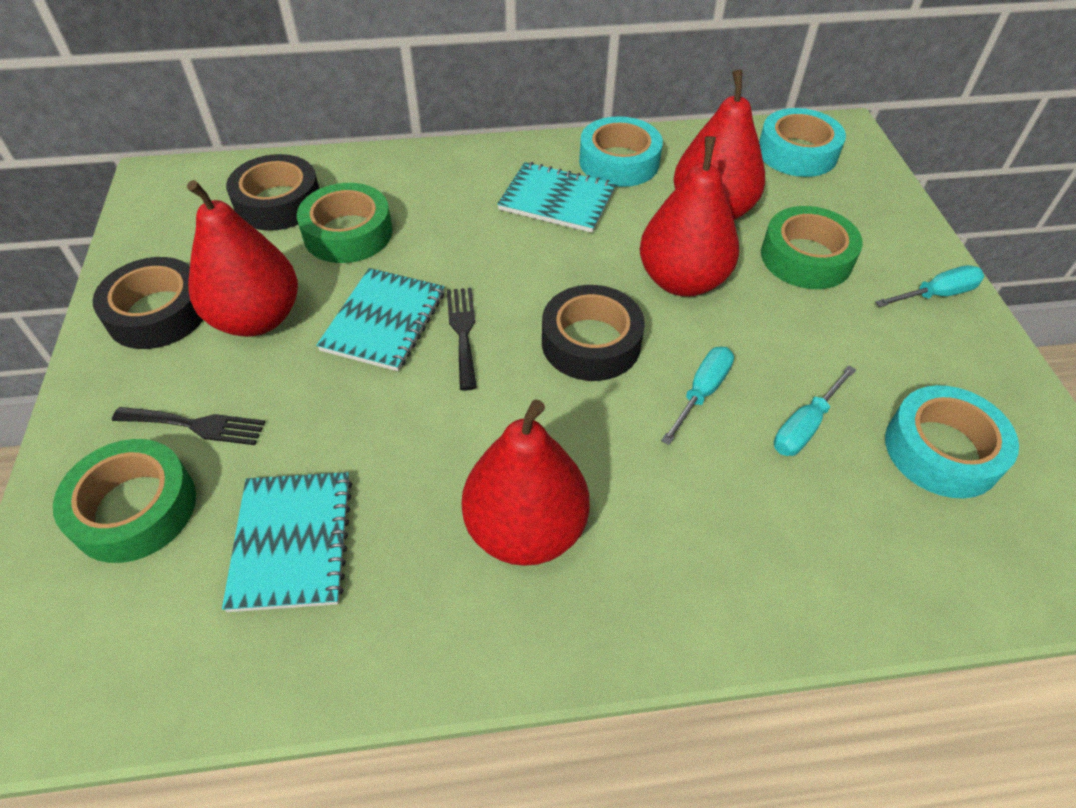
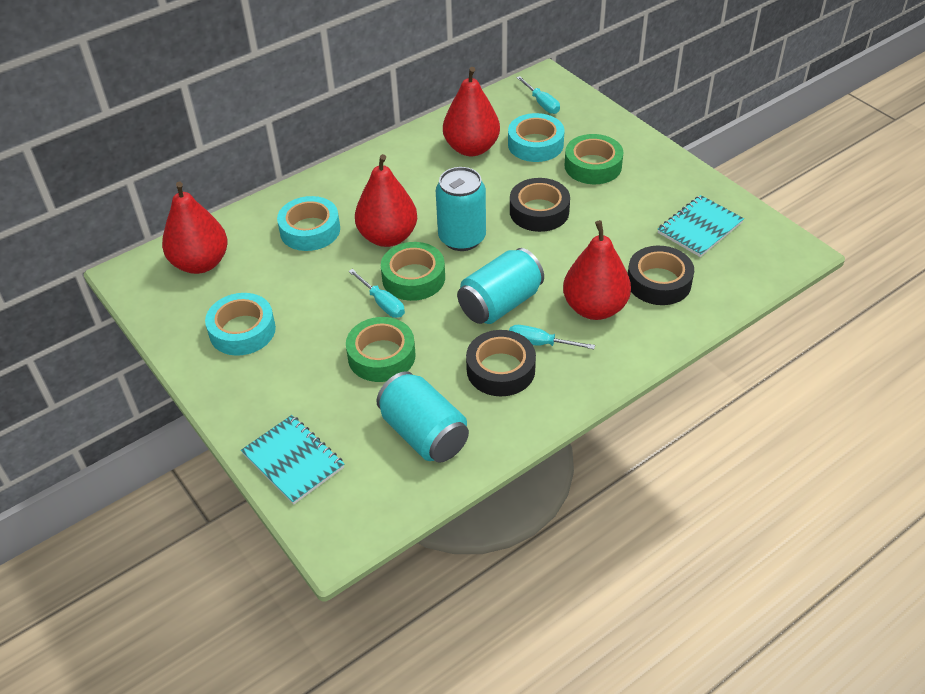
black fork: [112,407,265,445] [447,288,477,391] = 2 -> none = 0
turquoise can: none = 0 -> [376,371,469,463] [436,167,486,251] [457,248,544,324] = 3
turquoise notebook: [222,472,352,612] [316,268,444,371] [497,162,616,233] = 3 -> [241,415,344,504] [658,195,744,257] = 2

